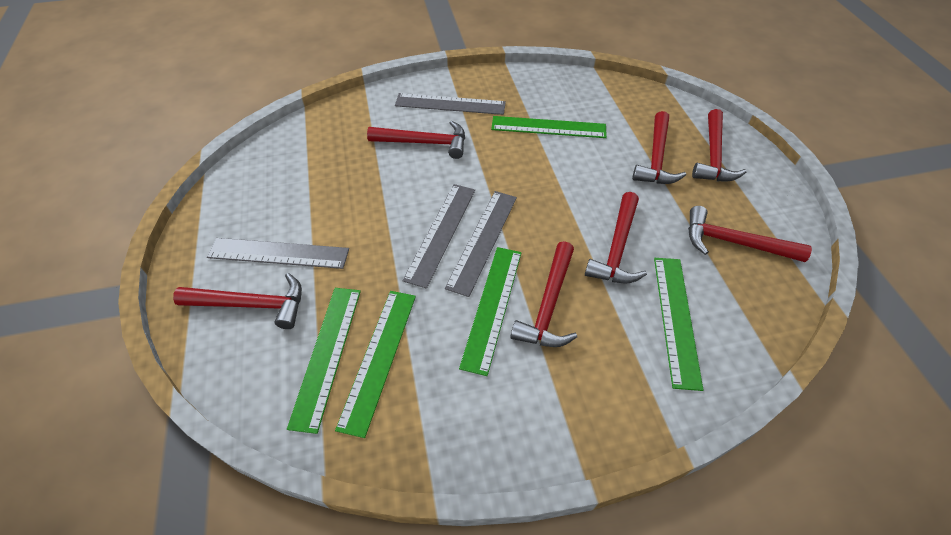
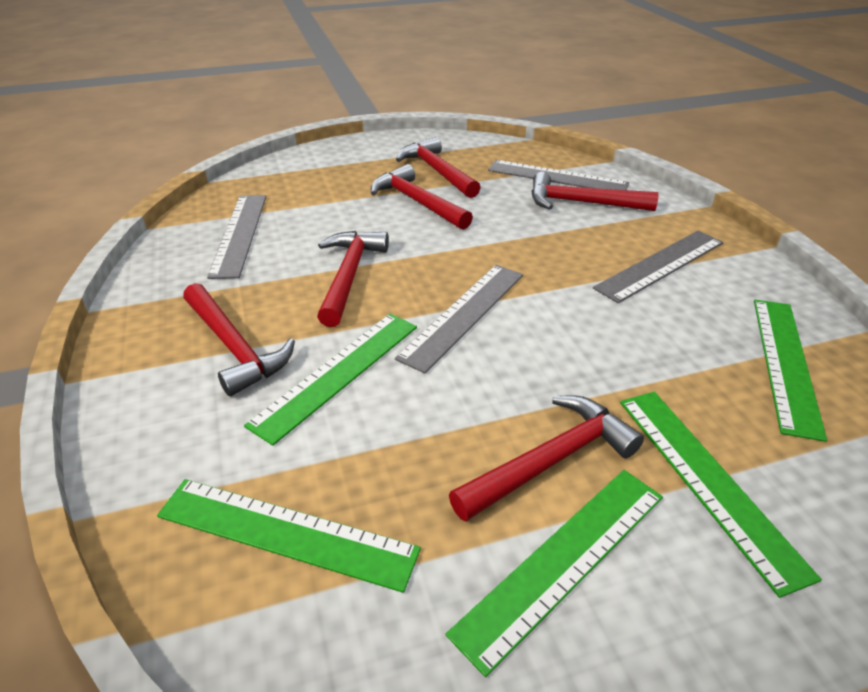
red hammer: [173,273,302,329] [367,121,465,159] [510,241,577,347] [585,192,647,283] [632,111,686,184] [688,206,812,262] [692,109,747,181] = 7 -> [183,283,295,396] [317,231,389,327] [371,164,473,230] [396,137,481,198] [449,395,644,521] [531,172,659,211] = 6

